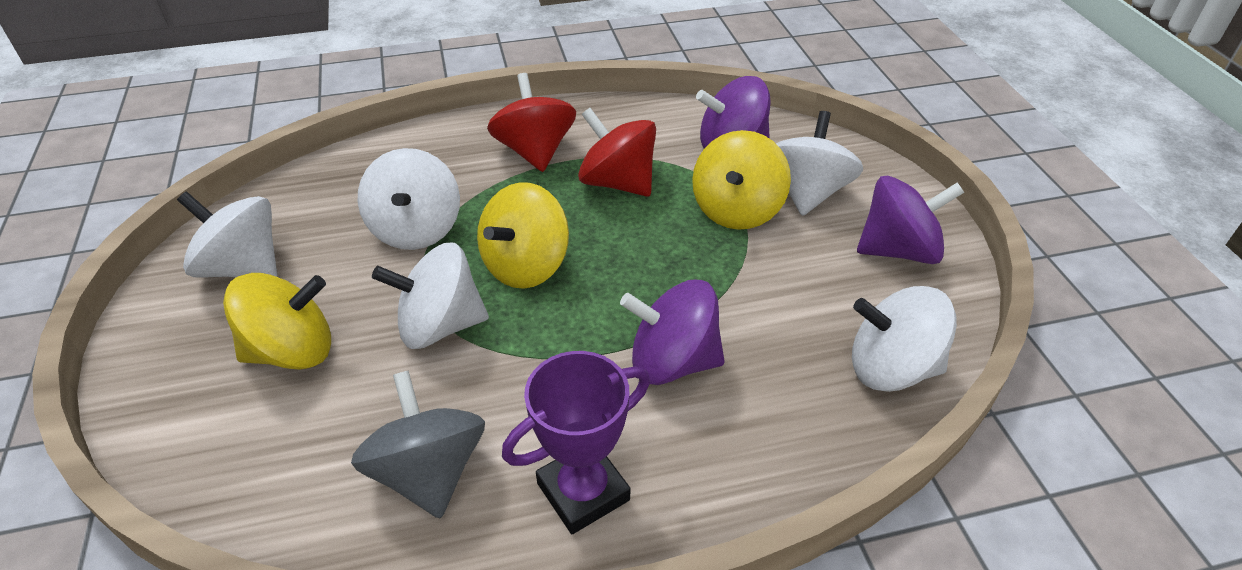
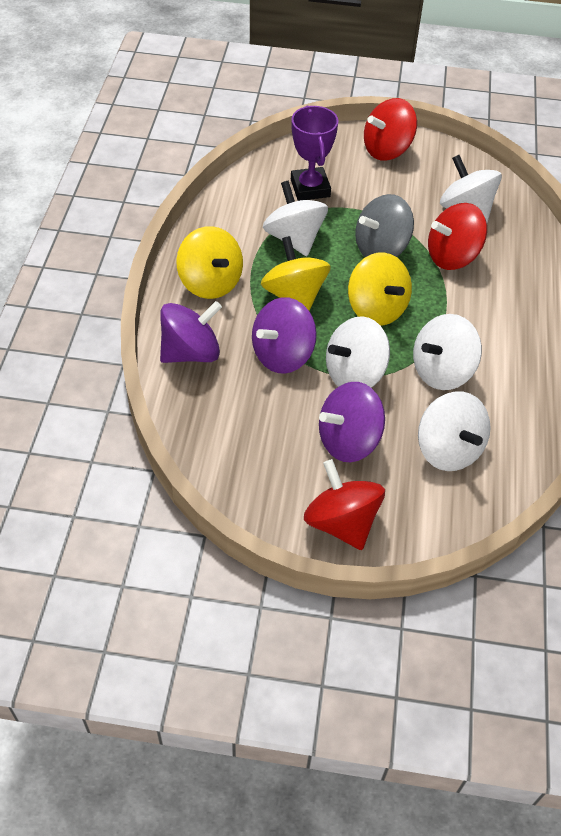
red spinning top: [487,73,576,172] [578,108,656,197] = 2 -> [304,459,385,550] [364,98,417,161] [428,203,487,270] = 3

